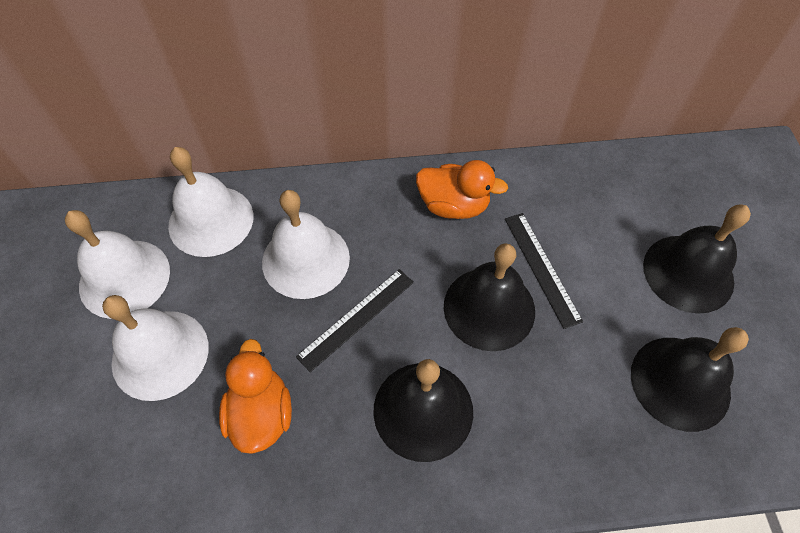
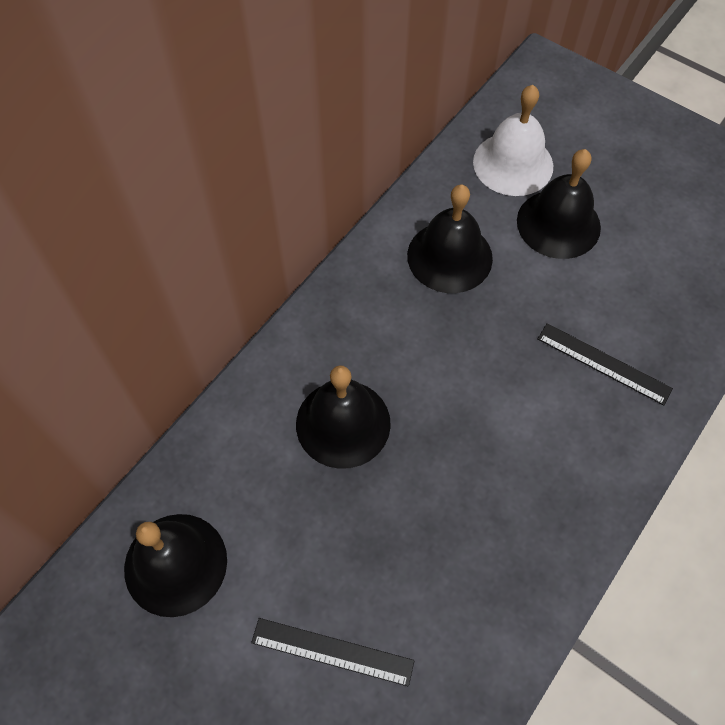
orange duck: [219,339,292,454] [416,160,508,219] = 2 -> none = 0
white bell: [65,210,170,319] [102,295,209,401] [168,147,253,257] [262,190,350,299] = 4 -> [473,85,553,196] = 1

